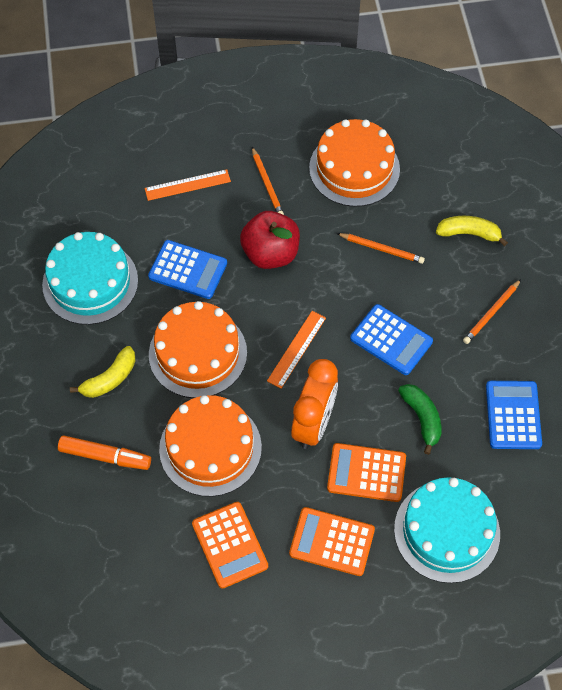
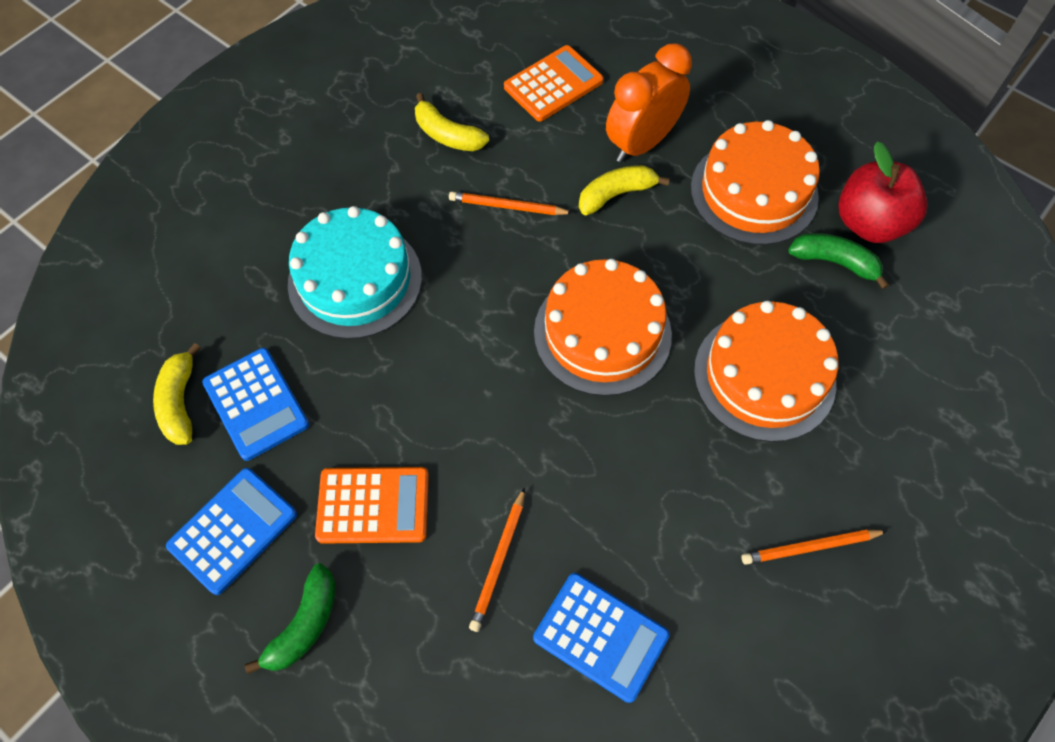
green banana: [398,384,441,455] = 1 -> [245,563,336,674] [788,233,889,289] = 2
orange calculator: [192,502,268,589] [289,507,375,576] [327,443,406,502] = 3 -> [315,467,429,544] [504,45,603,122] = 2
orange marker: [58,435,151,470] = 1 -> none = 0
orange ruler: [144,169,231,201] [267,311,326,389] = 2 -> none = 0
turquoise cake: [42,232,138,325] [394,477,500,583] = 2 -> [288,206,422,339] = 1
yellow banana: [70,346,135,398] [436,216,508,246] = 2 -> [153,343,200,445] [415,93,489,151] [579,165,670,215] = 3

